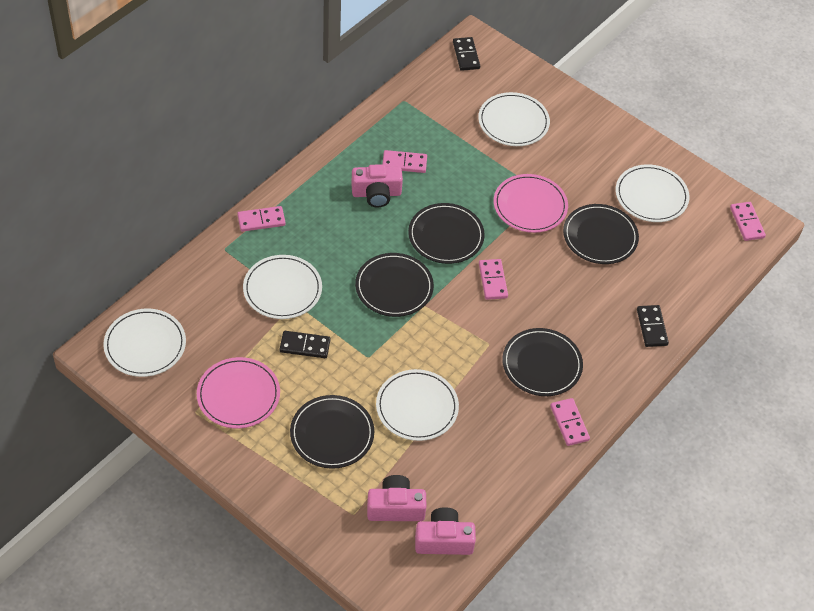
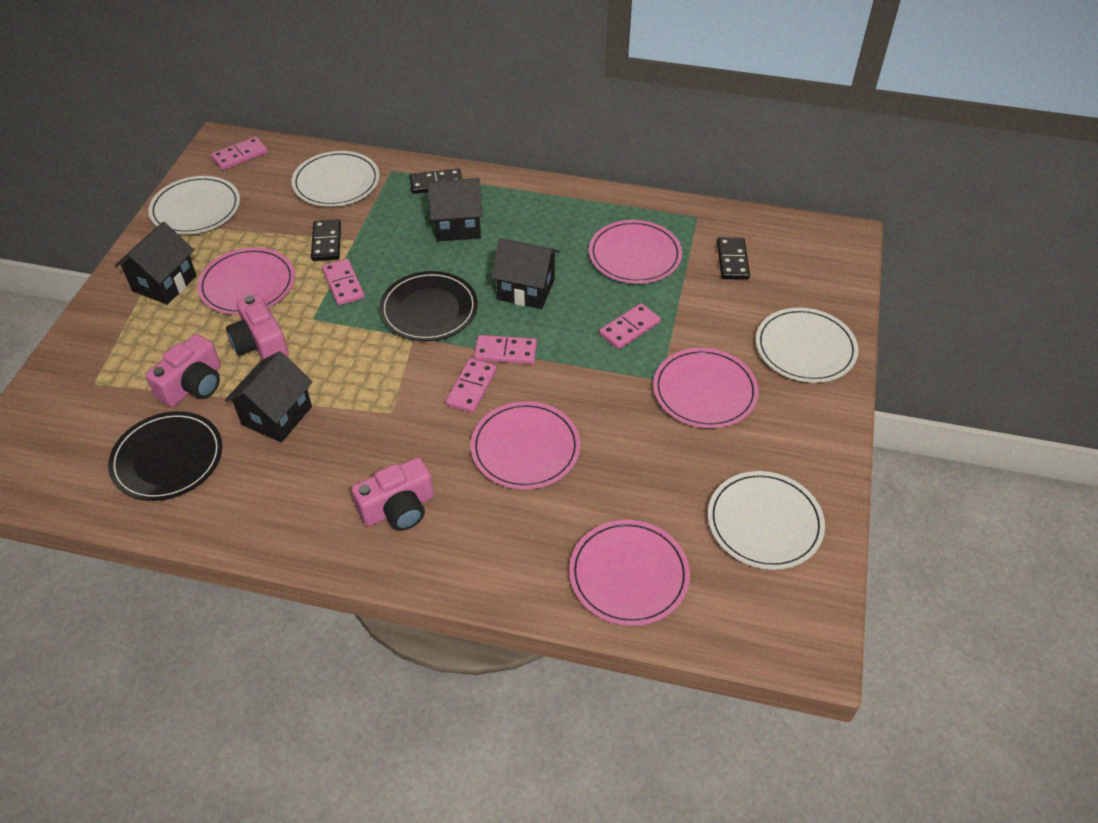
black house: none = 0 -> [115,222,197,305] [225,351,313,442] [427,178,483,242] [491,238,560,309] = 4
black plate: [290,395,374,469] [355,253,434,317] [408,203,485,264] [502,328,583,396] [563,204,639,264] = 5 -> [108,411,222,501] [379,271,478,341] = 2
pink plate: [197,357,280,428] [494,174,568,233] = 2 -> [197,247,295,315] [471,401,580,489] [569,520,690,626] [589,220,682,284] [653,348,759,428] = 5
white plate: [103,309,186,377] [243,255,322,319] [376,369,459,441] [478,92,550,146] [616,164,689,222] = 5 -> [148,176,240,235] [292,151,380,207] [708,471,825,570] [756,308,858,383] = 4

